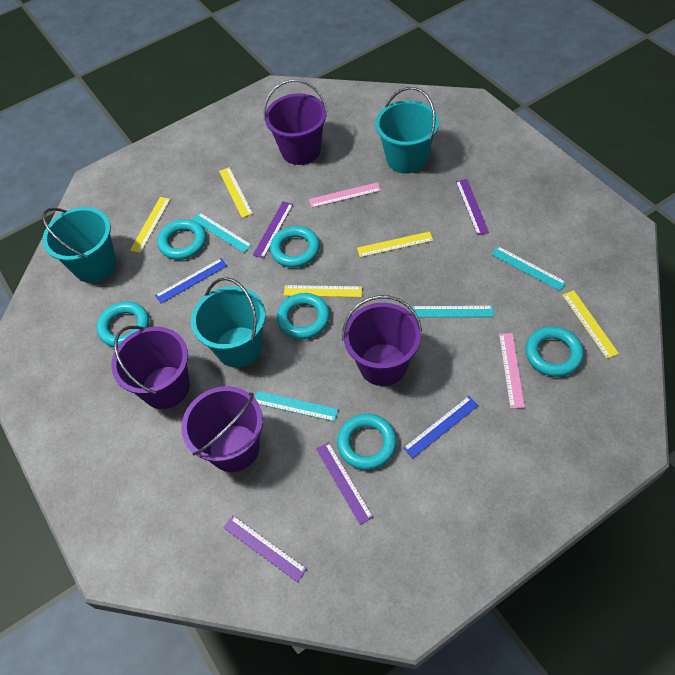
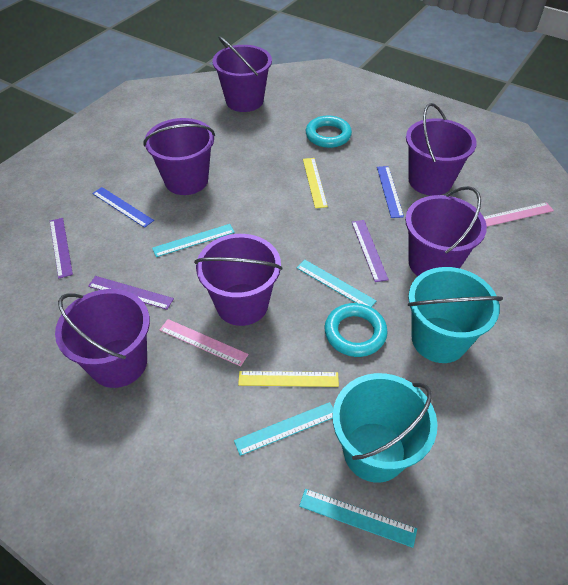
purple bucket: [111,326,190,409] [181,386,263,472] [263,80,327,165] [342,295,422,386] = 4 -> [55,289,150,388] [143,118,215,195] [194,234,283,326] [212,36,272,112] [405,186,487,276] [406,103,477,196] = 6
purple ruler: [223,516,307,582] [253,202,293,258] [316,442,373,525] [456,179,489,235] = 4 -> [50,218,73,278] [88,276,174,310] [352,220,389,282] = 3
turquoise bucket: [42,207,116,283] [191,277,266,367] [375,87,439,174] = 3 -> [332,373,437,483] [408,267,503,363] = 2
turquoise ring: [97,302,149,347] [158,219,206,260] [270,226,320,268] [277,293,330,339] [337,414,397,470] [526,326,584,377] = 6 -> [306,116,352,148] [324,303,387,357] = 2
yellow ruler: [130,197,170,253] [219,167,253,218] [284,285,362,297] [357,231,433,257] [563,290,619,359] = 5 -> [238,371,339,387] [303,158,328,208] = 2

